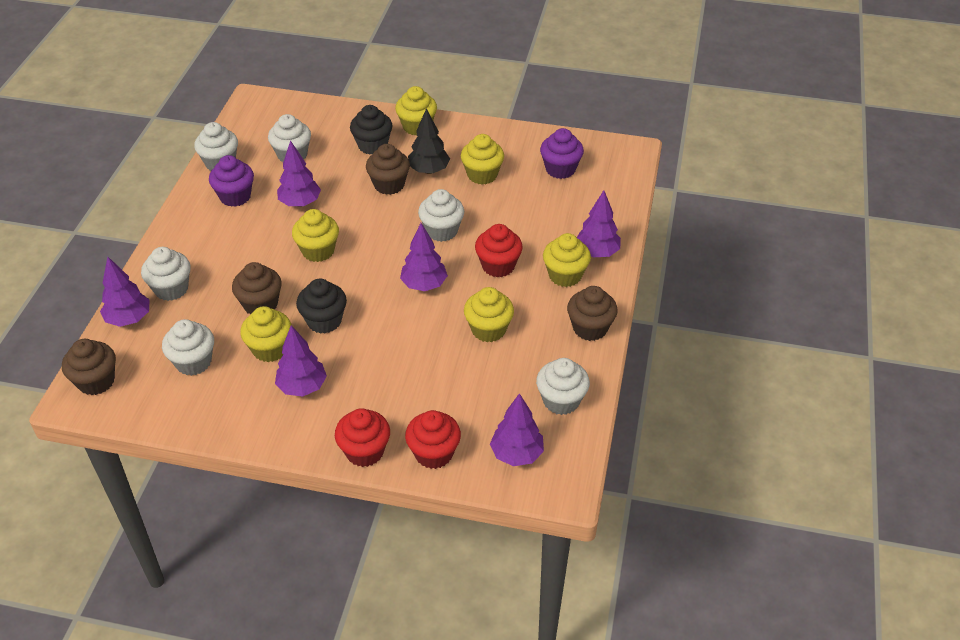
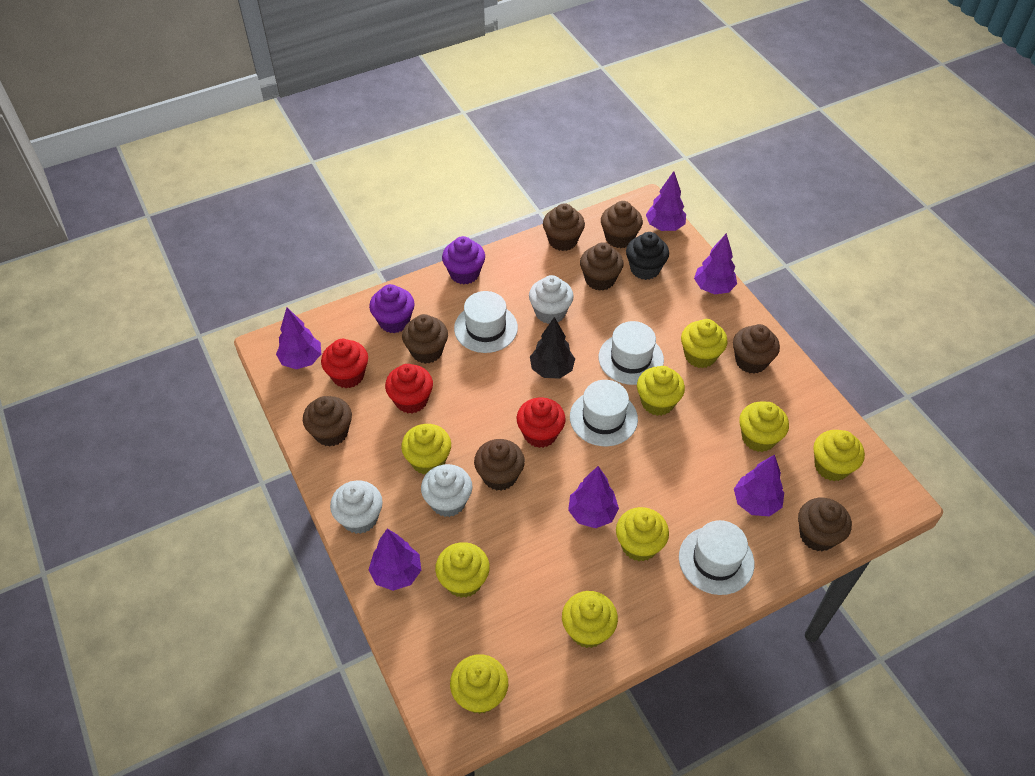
black cupcake: [296,279,347,334] [350,105,393,155] = 2 -> [626,232,669,280] = 1
brown cupcake: [62,339,116,395] [232,262,282,314] [366,144,410,195] [567,286,618,341] = 4 -> [303,396,352,447] [402,314,448,364] [474,439,525,491] [543,203,585,251] [580,242,624,291] [601,201,643,248] [733,324,780,374] [798,498,852,551] = 8
white cupcake: [141,247,191,301] [162,319,214,376] [194,122,238,171] [268,114,311,162] [418,189,464,242] [536,358,590,415] = 6 -> [330,480,383,534] [421,464,472,517] [529,275,574,324] = 3
white hat: none = 0 -> [454,291,518,353] [570,380,638,446] [599,321,664,385] [679,520,754,595] = 4
yellow cupcake: [240,306,292,362] [292,209,339,262] [395,86,437,135] [461,134,504,185] [464,287,514,342] [543,233,591,287] = 6 -> [401,424,451,474] [435,542,490,598] [450,654,508,714] [562,591,618,648] [616,507,669,562] [637,366,685,416] [681,319,728,368] [739,401,789,452] [813,430,865,481] = 9

